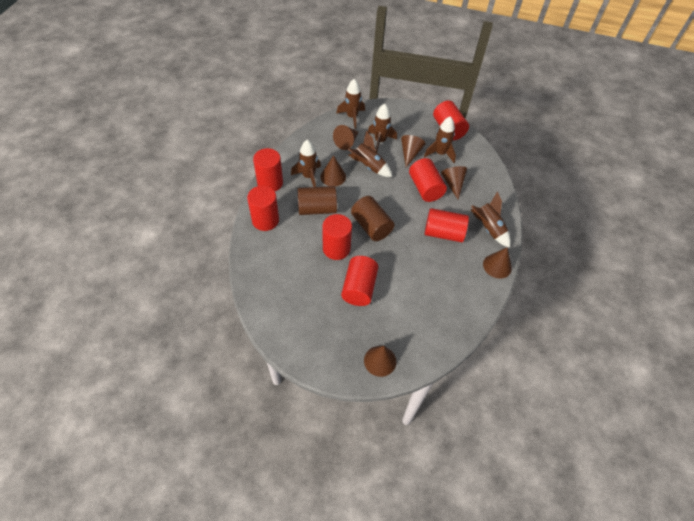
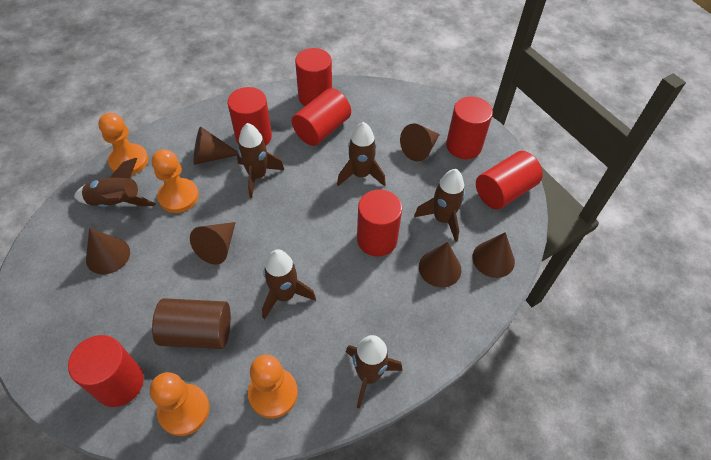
brown cylinder: [297,186,337,215] [351,196,395,241] = 2 -> [152,298,231,349] = 1
orange pawn: none = 0 -> [98,113,148,175] [150,372,210,436] [152,149,199,213] [248,355,298,418] = 4

